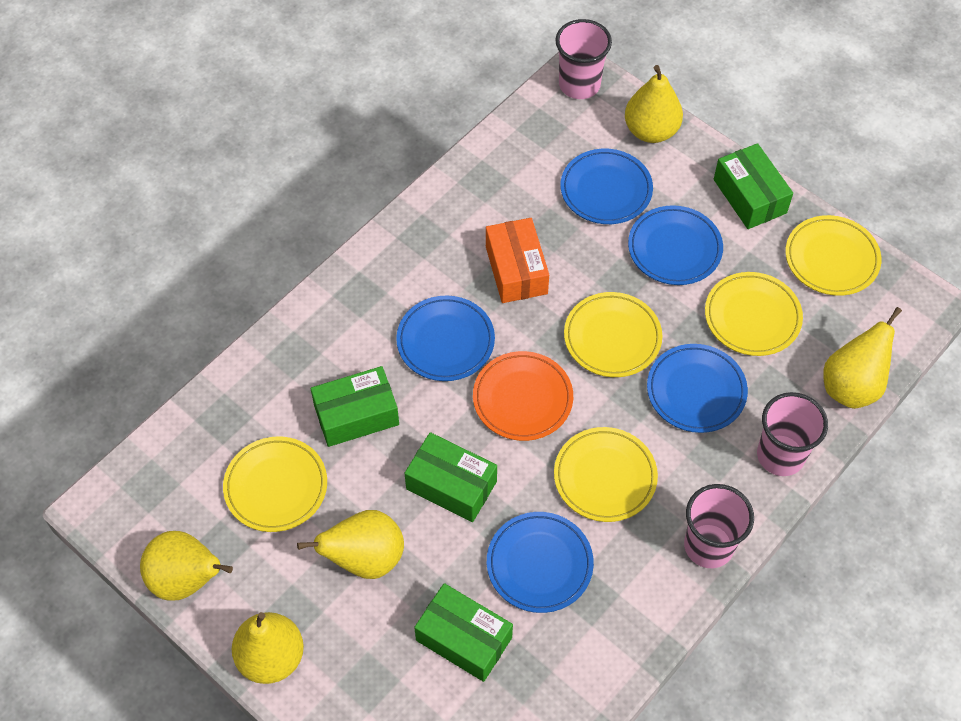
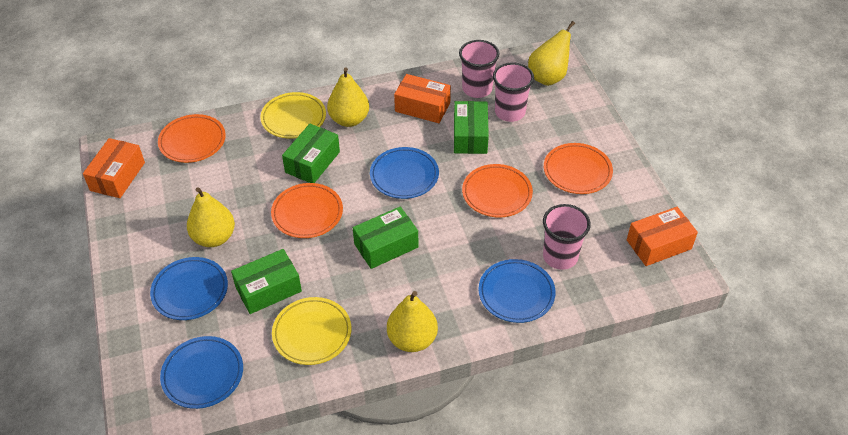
blue plate: [396,296,495,381] [487,512,594,613] [560,149,653,224] [628,205,723,285] [647,344,748,433] = 5 -> [150,257,228,320] [160,336,243,409] [370,147,439,199] [478,259,556,323] = 4
orange box: [486,218,549,303] = 1 -> [83,138,145,198] [394,74,451,123] [627,207,698,266] = 3
orange plate: [473,351,573,441] = 1 -> [158,114,226,163] [271,183,343,238] [462,164,533,217] [544,143,613,194] = 4
yellow pear: [140,531,233,601] [232,612,304,684] [297,510,404,579] [625,65,683,143] [823,307,902,409] = 5 -> [187,187,235,247] [327,68,369,127] [387,291,438,352] [528,21,575,86] = 4
yellow plate: [223,436,327,532] [554,427,658,522] [564,292,662,377] [705,272,803,356] [785,215,881,296] = 5 -> [260,92,326,138] [272,297,351,365] = 2

